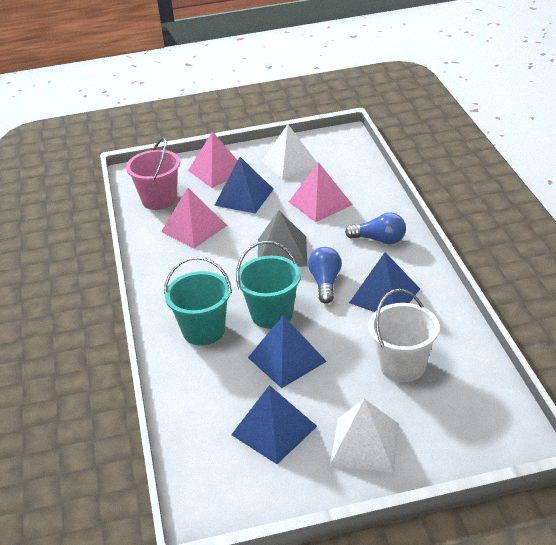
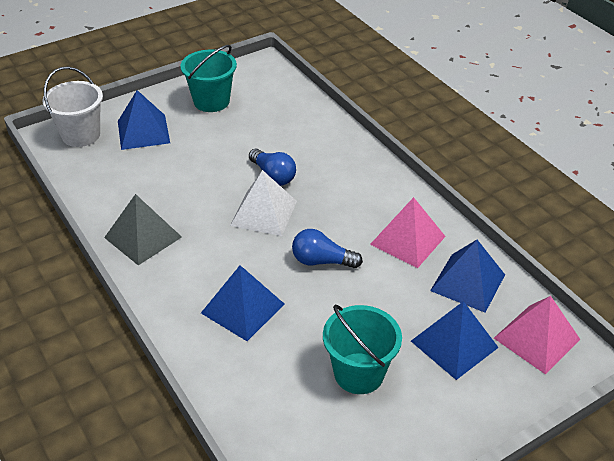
pink bucket: [126,137,180,210] = 1 -> none = 0
pink pyramid: [161,188,227,248] [188,131,238,188] [289,162,353,222] = 3 -> [370,197,446,268] [494,296,581,374] = 2
white pyramid: [262,124,317,180] [330,399,399,473] = 2 -> [230,170,297,236] = 1

